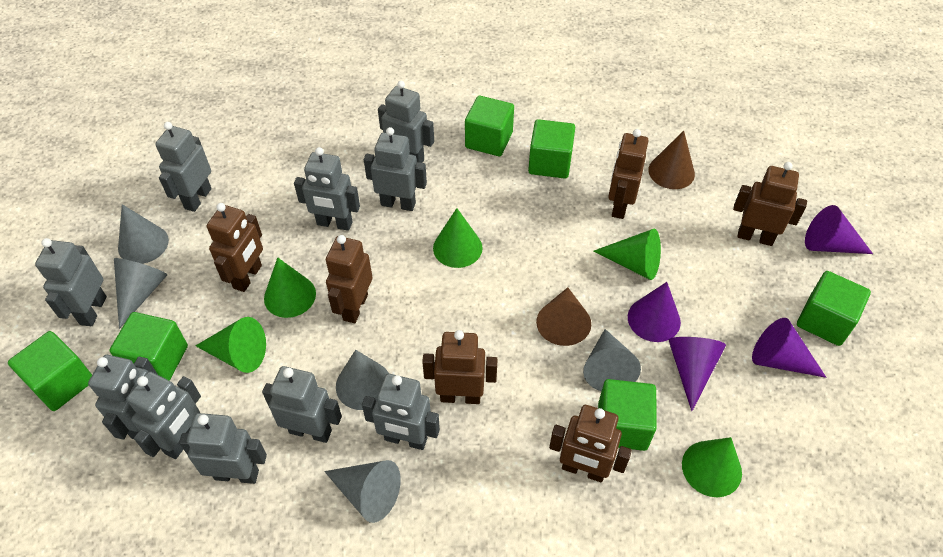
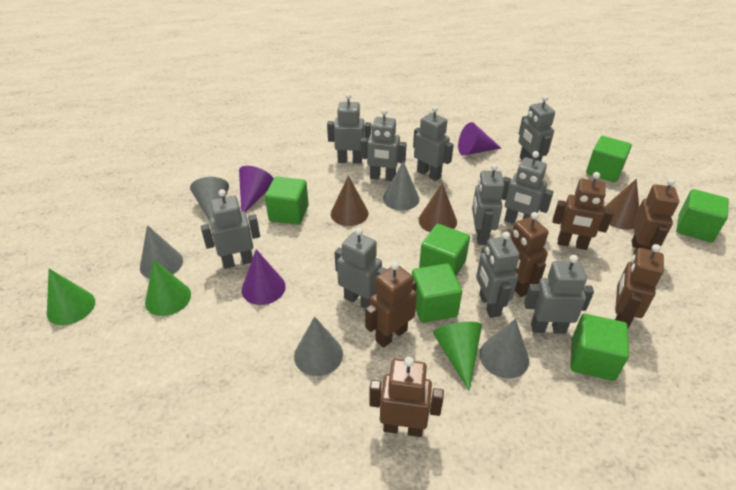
brown cone: [536,287,591,346] [648,130,695,189] = 2 -> [331,175,368,226] [419,183,457,232] [604,179,639,230] = 3
green cone: [196,317,266,373] [264,257,316,318] [433,208,483,268] [593,229,661,280] [682,437,742,497] = 5 -> [47,269,95,325] [145,259,191,316] [433,322,482,391] = 3
purple cone: [628,282,681,342] [669,337,726,411] [752,318,827,378] [805,205,873,254] = 4 -> [239,166,274,212] [242,249,286,305] [458,122,501,156] = 3

